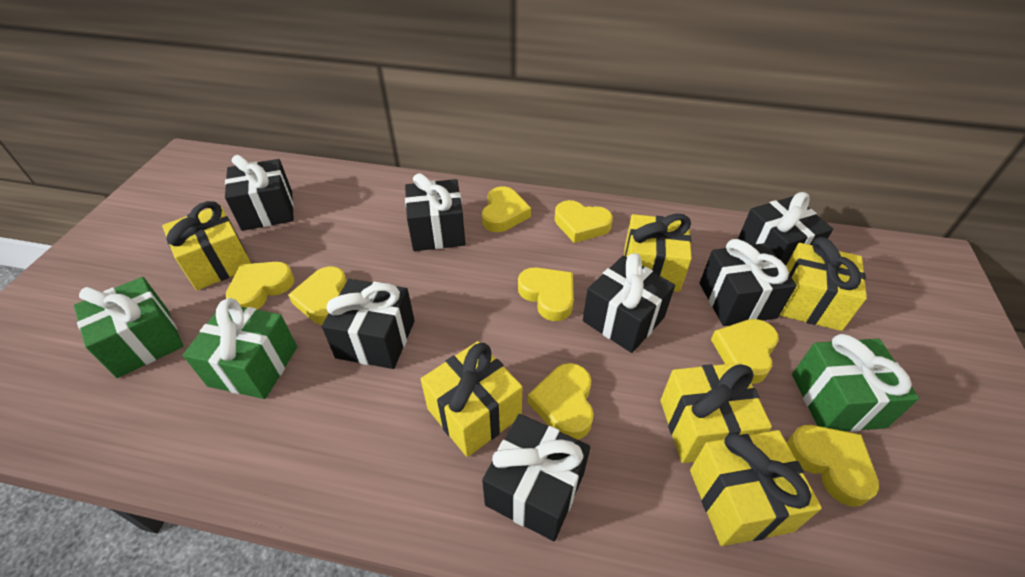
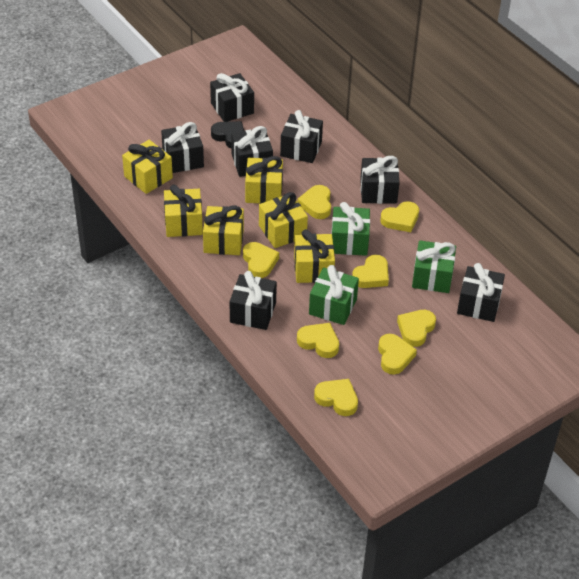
black heart: none = 0 -> [211,121,244,149] = 1

